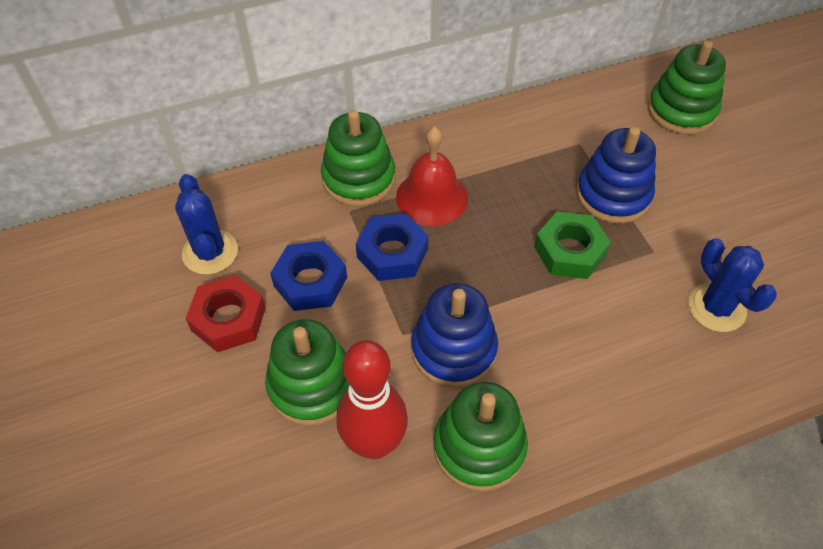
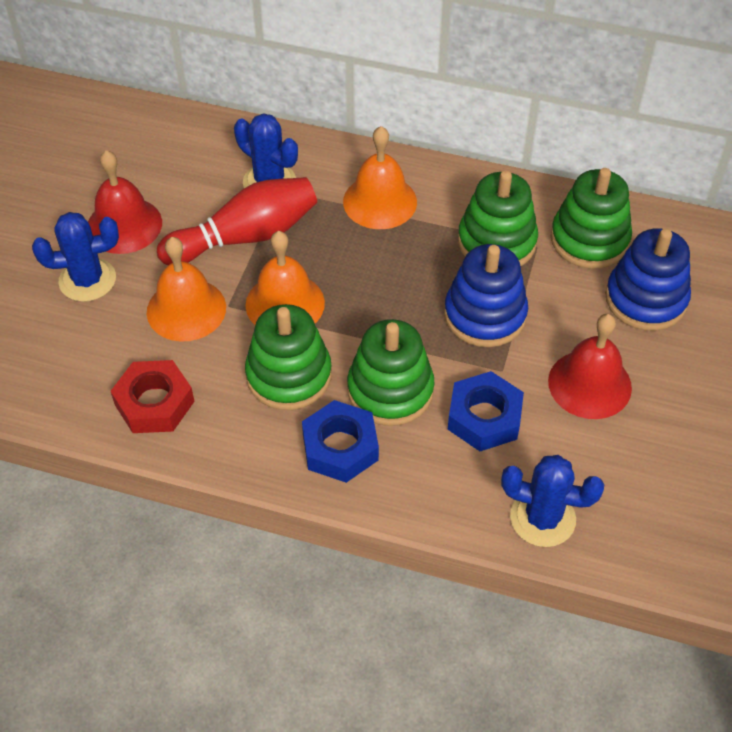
blue cactus: [175,174,238,275] [687,238,777,332] = 2 -> [32,212,119,302] [234,113,298,188] [501,455,604,547] = 3
green nut: [534,211,611,279] = 1 -> none = 0
orange bell: none = 0 -> [147,237,226,342] [246,231,325,325] [343,126,417,229] = 3
red bell: [396,126,468,226] = 1 -> [88,150,162,254] [548,314,632,419] = 2

